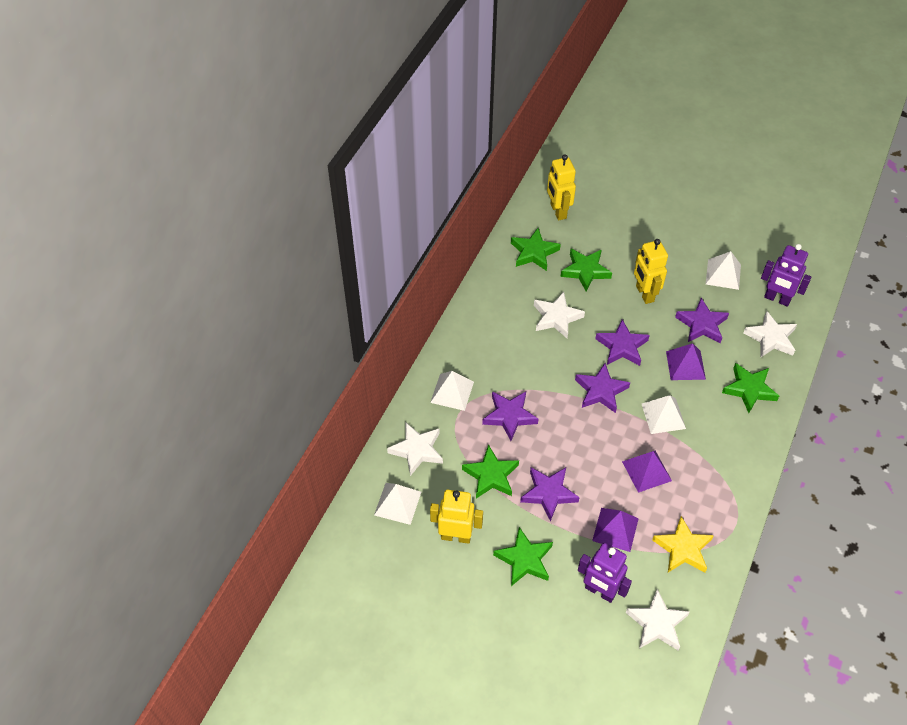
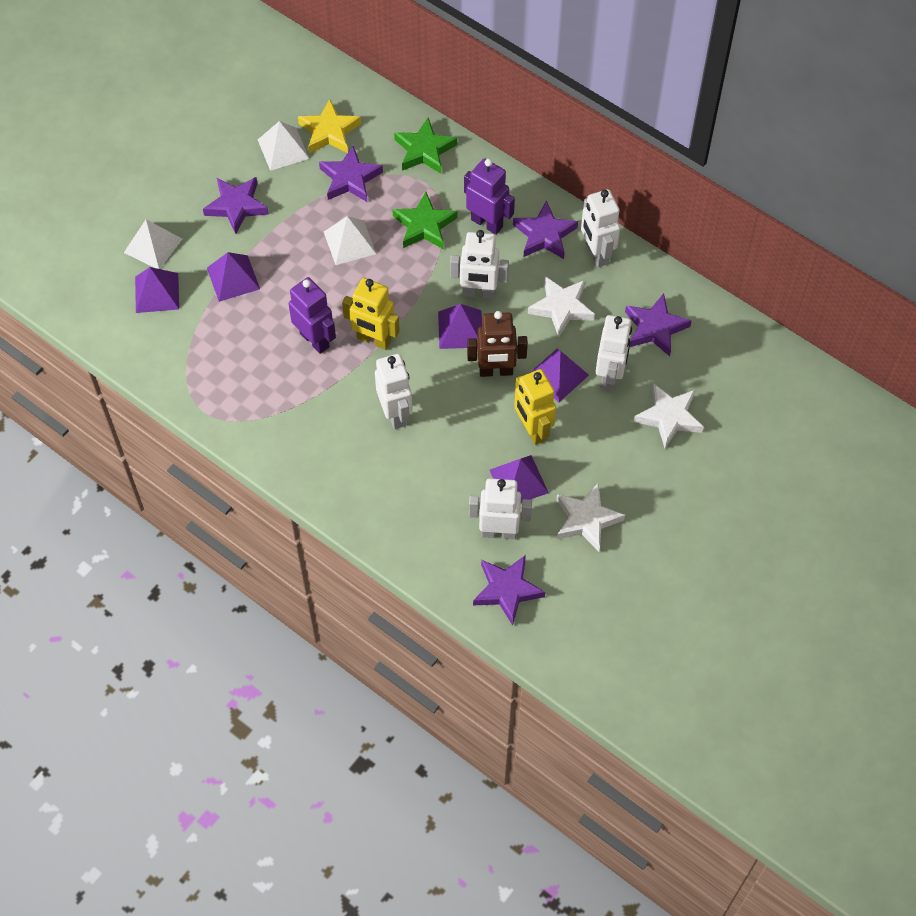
brown robot: none = 0 -> [467,311,528,377] = 1
green star: [462,445,519,499] [493,527,553,586] [511,228,561,271] [560,249,612,292] [722,363,779,413] = 5 -> [392,192,457,249] [394,118,457,174] = 2
purple pyramid: [592,508,639,552] [622,451,672,493] [666,343,706,380] = 3 -> [135,267,179,313] [207,252,260,302] [438,304,482,349] [490,455,549,503] [530,349,589,402] = 5
white pyramid: [374,483,421,525] [430,371,474,411] [642,395,686,434] [706,251,741,290] = 4 -> [124,219,182,269] [258,121,310,171] [324,216,376,265] = 3
white robot: none = 0 -> [375,354,413,429] [450,230,509,299] [469,478,532,539] [581,189,620,267] [596,315,632,391] = 5
white star: [387,423,443,476] [534,292,585,338] [626,589,690,651] [743,311,797,358] = 4 -> [528,276,595,337] [556,483,625,552] [634,383,704,448] = 3
yellow robot: [430,490,483,544] [547,155,576,220] [634,239,668,304] = 3 -> [342,278,400,350] [514,369,556,445] = 2

